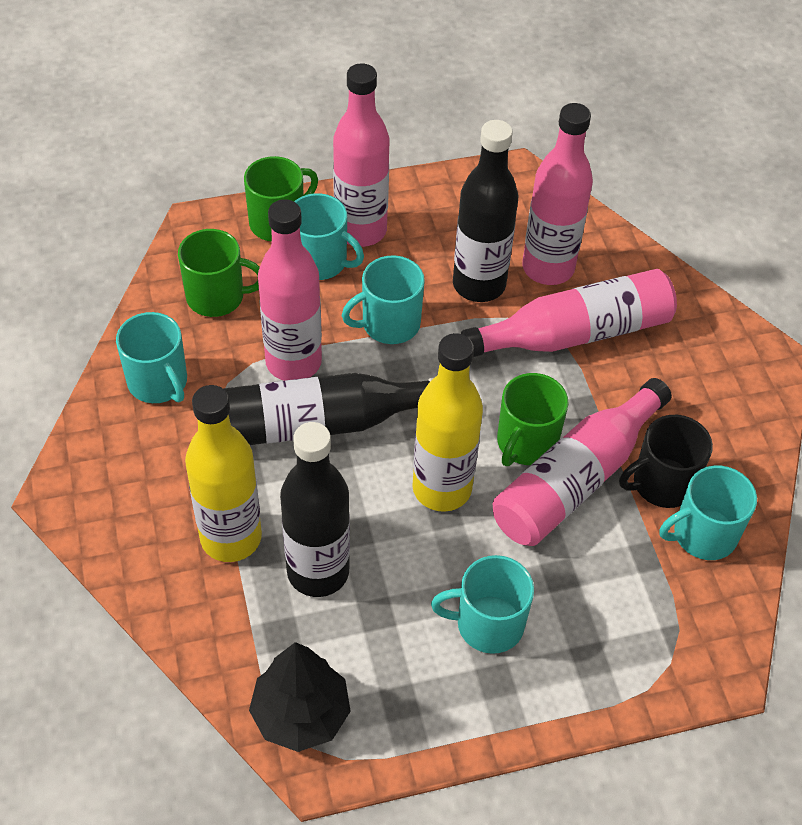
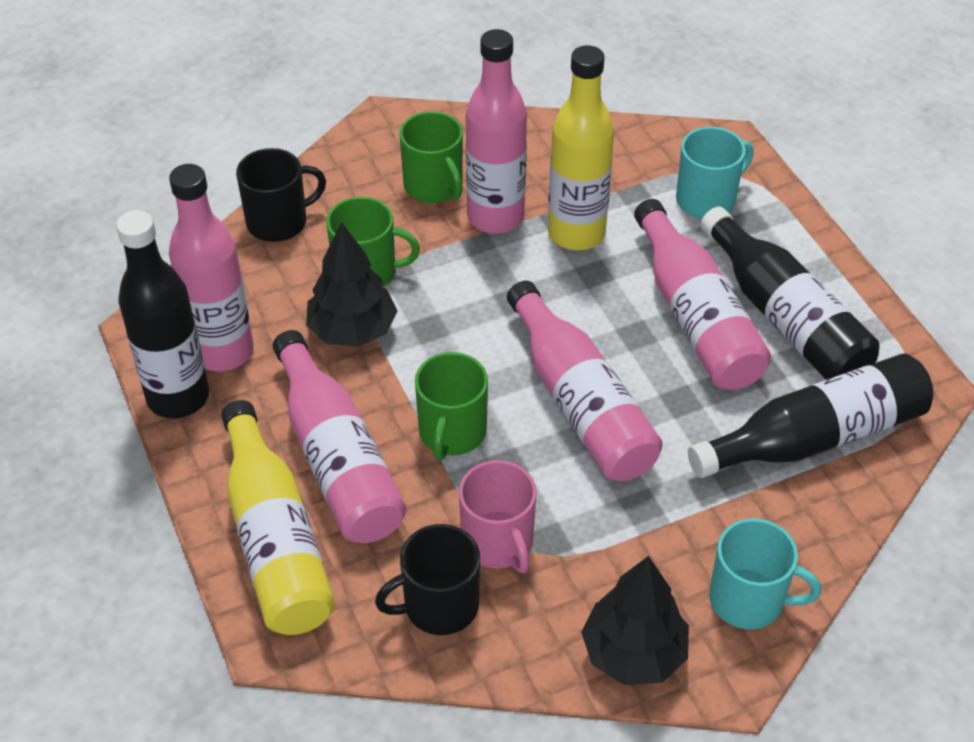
black mug: [619,415,713,508] = 1 -> [236,148,326,242] [375,524,480,635] = 2
black tree: [249,642,351,752] = 1 -> [306,222,397,347] [581,556,689,685] = 2
pink mug: none = 0 -> [459,460,537,573] = 1
turquoise mug: [116,312,187,403] [294,193,364,280] [342,255,425,344] [431,555,534,654] [660,466,757,560] = 5 -> [676,127,754,219] [709,518,821,629] = 2

